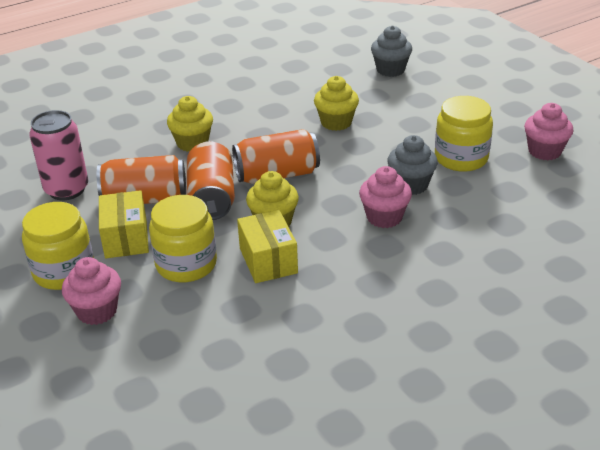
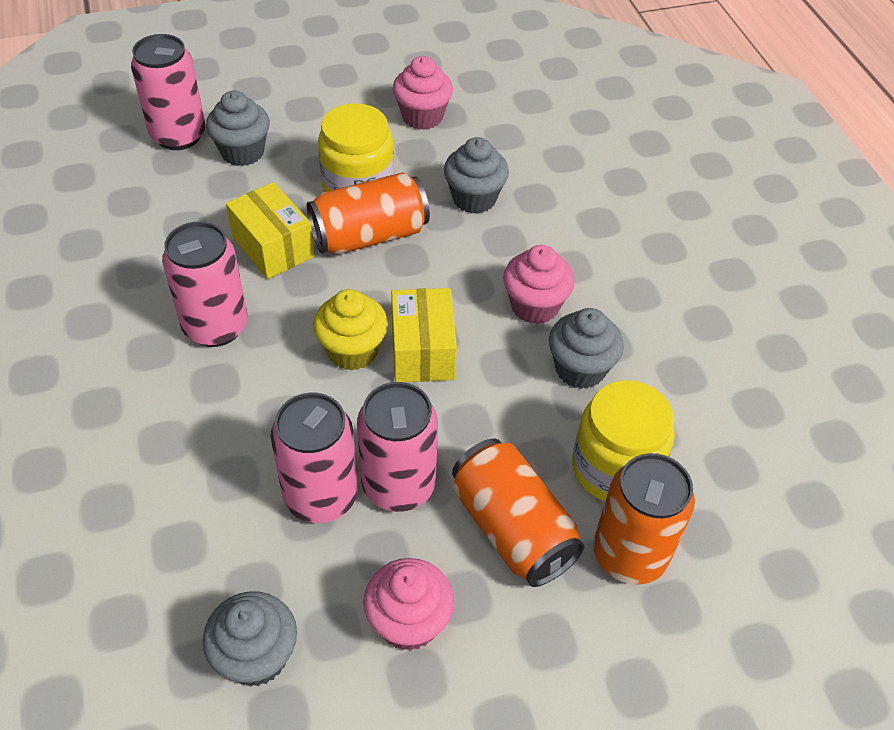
grey cupcake: [371,25,412,77] [387,135,438,195] = 2 -> [203,591,297,687] [206,91,270,166] [444,137,509,214] [549,308,624,389] = 4
pink can: [29,110,88,200] = 1 -> [131,34,206,150] [162,221,248,347] [271,393,358,523] [357,382,438,512] = 4
yellow cupcake: [167,96,213,152] [246,171,299,227] [314,76,359,131] = 3 -> [313,289,388,371] = 1
yellow jar: [22,202,94,290] [149,195,217,282] [435,96,493,172] = 3 -> [318,103,394,192] [572,380,675,502] = 2

